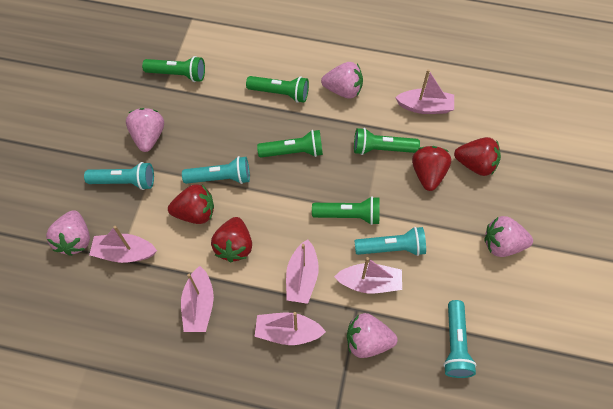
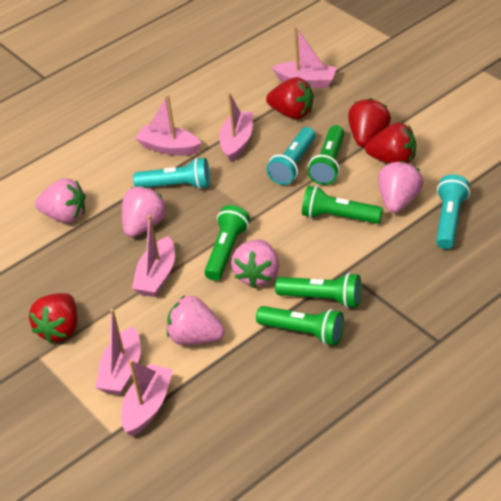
turquoise flashlight: [84,162,154,190] [182,156,250,184] [354,227,426,256] [443,300,477,378] = 4 -> [133,158,210,189] [266,127,316,185] [436,174,470,249] = 3

